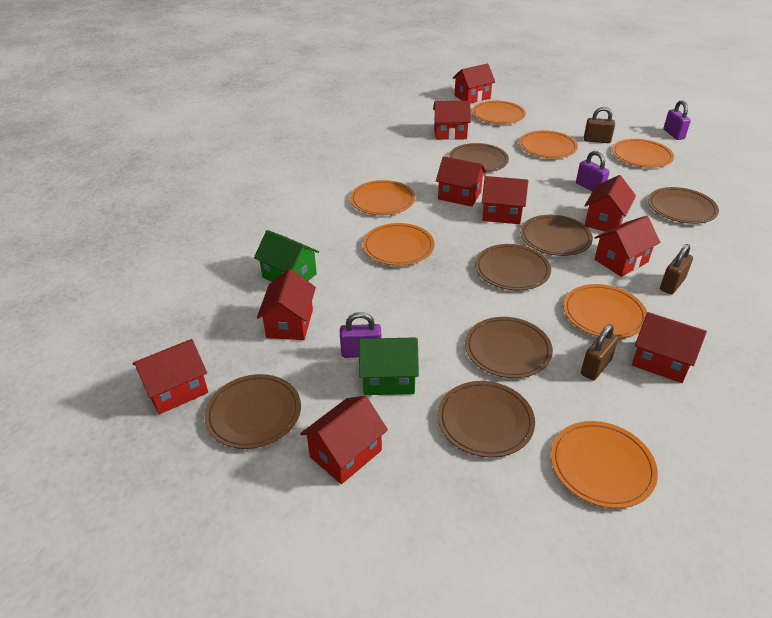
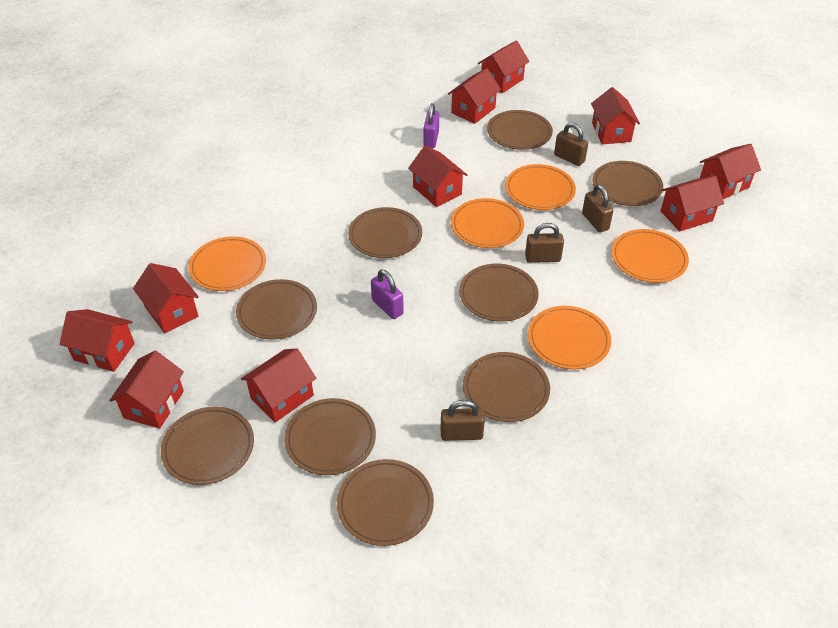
brown padlock: [581,324,618,381] [584,107,615,143] [660,244,693,295] = 3 -> [441,400,485,441] [525,223,564,263] [554,123,588,166] [582,184,613,232] = 4
brown plate: [205,374,301,449] [438,381,535,458] [449,143,509,173] [465,317,553,378] [475,244,551,291] [520,215,593,256] [648,187,719,224] = 7 -> [161,407,254,485] [236,279,317,340] [284,398,376,475] [337,459,434,546] [348,207,422,258] [459,264,539,322] [463,352,550,422] [487,110,553,150] [593,161,663,206] = 9
green house: [254,230,319,282] [359,338,419,395] = 2 -> none = 0
orange plate: [350,180,415,215] [363,223,435,266] [472,101,526,124] [519,130,578,158] [551,421,658,508] [563,284,647,339] [612,139,674,168] = 7 -> [189,236,266,291] [451,198,524,248] [505,164,576,210] [528,306,611,369] [611,229,689,283] = 5
purple padlock: [340,312,381,358] [576,151,610,191] [663,100,691,140] = 3 -> [371,269,404,319] [423,103,439,148] = 2

